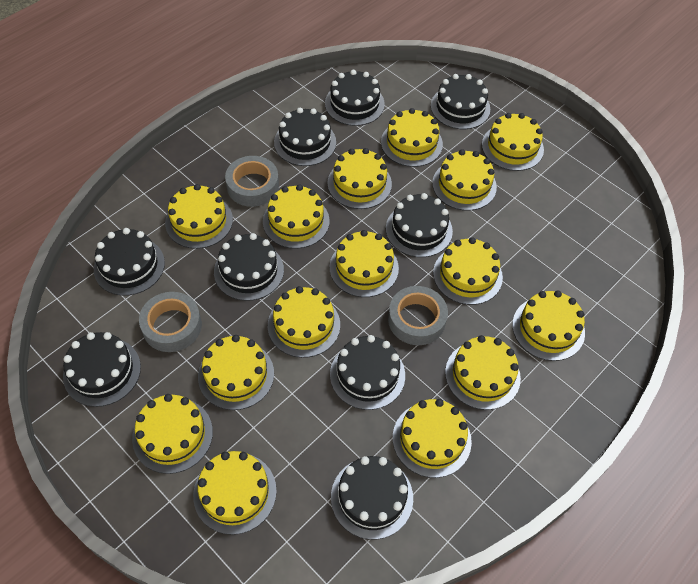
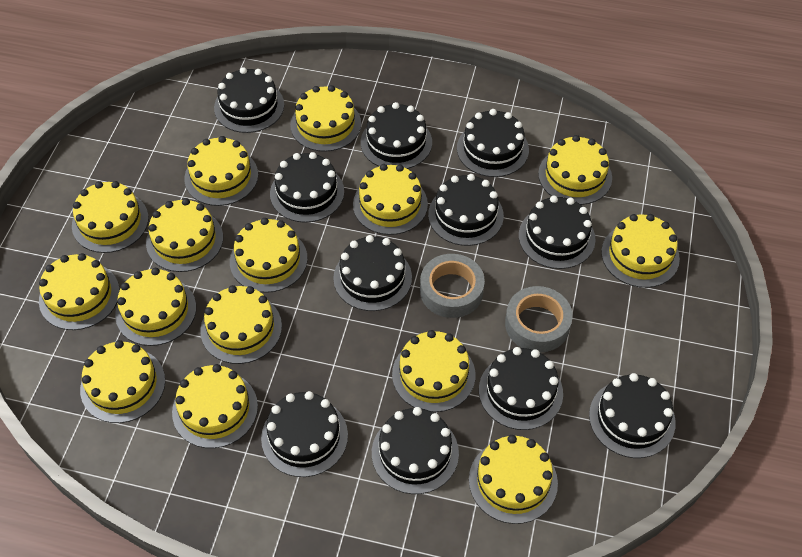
black cake: [63,332,141,407] [94,228,165,296] [214,233,284,301] [274,108,336,166] [325,70,385,126] [330,335,405,410] [331,456,413,540] [386,193,453,257] [431,74,490,129] = 9 -> [214,67,284,133] [261,391,348,477] [270,152,344,223] [333,235,412,311] [361,102,432,169] [372,407,459,494] [428,174,504,246] [457,109,529,177] [479,347,563,430] [519,196,595,269] [589,373,676,458] = 11
grey tape: [139,292,202,352] [225,156,279,207] [388,286,448,345] = 3 -> [420,254,485,318] [505,286,573,352] = 2

